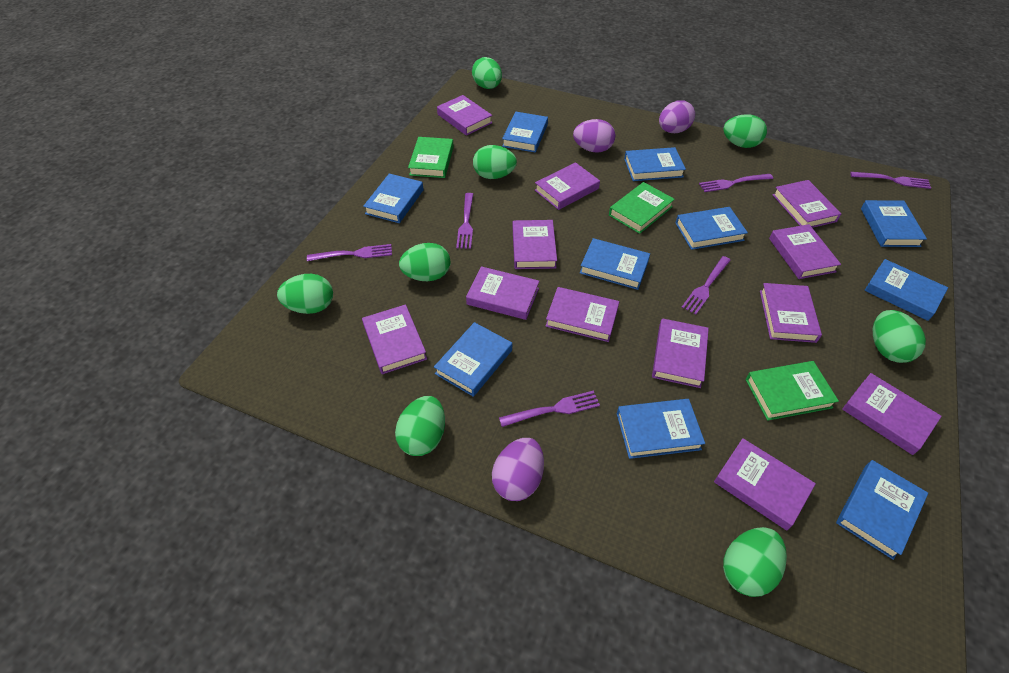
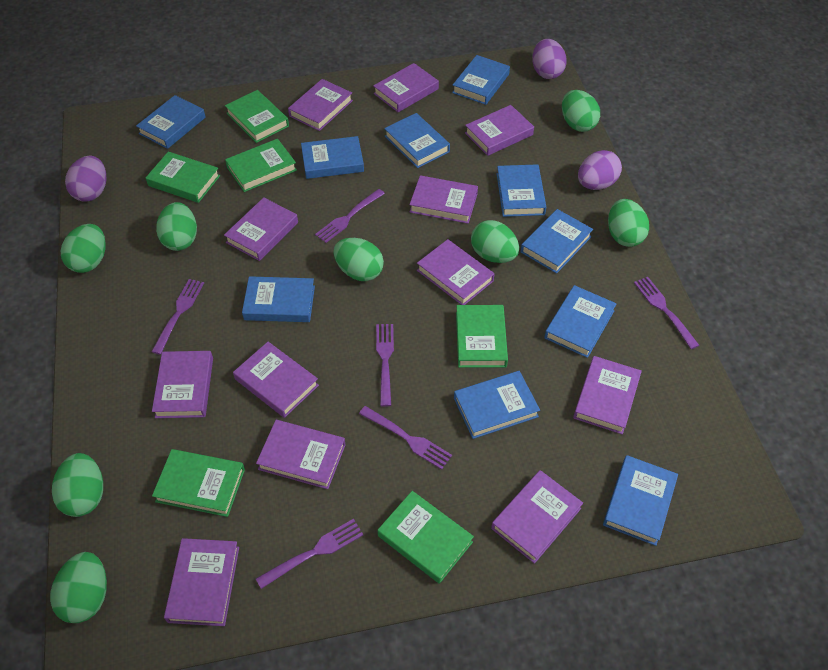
green book: [408,137,454,178] [609,182,675,234] [746,361,839,421] = 3 -> [146,152,220,203] [152,449,245,517] [225,90,289,143] [225,139,297,192] [378,491,474,584] [456,305,508,368] = 6

